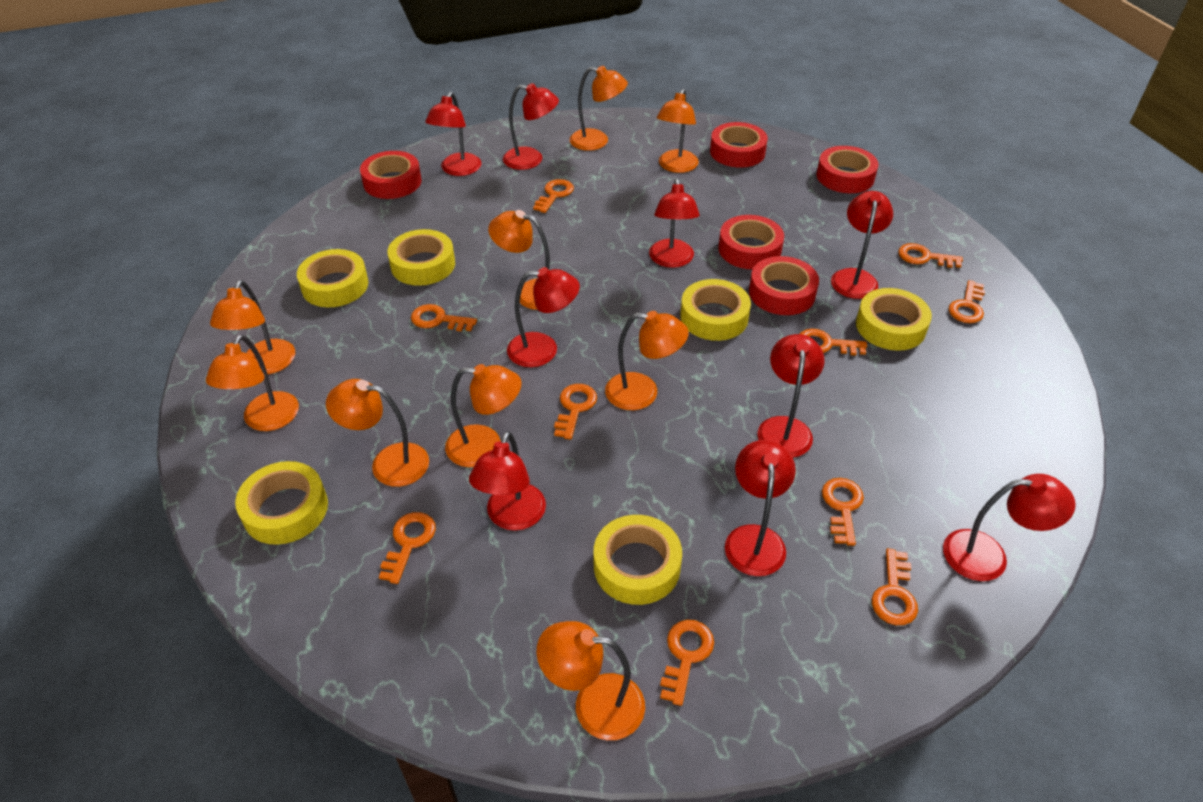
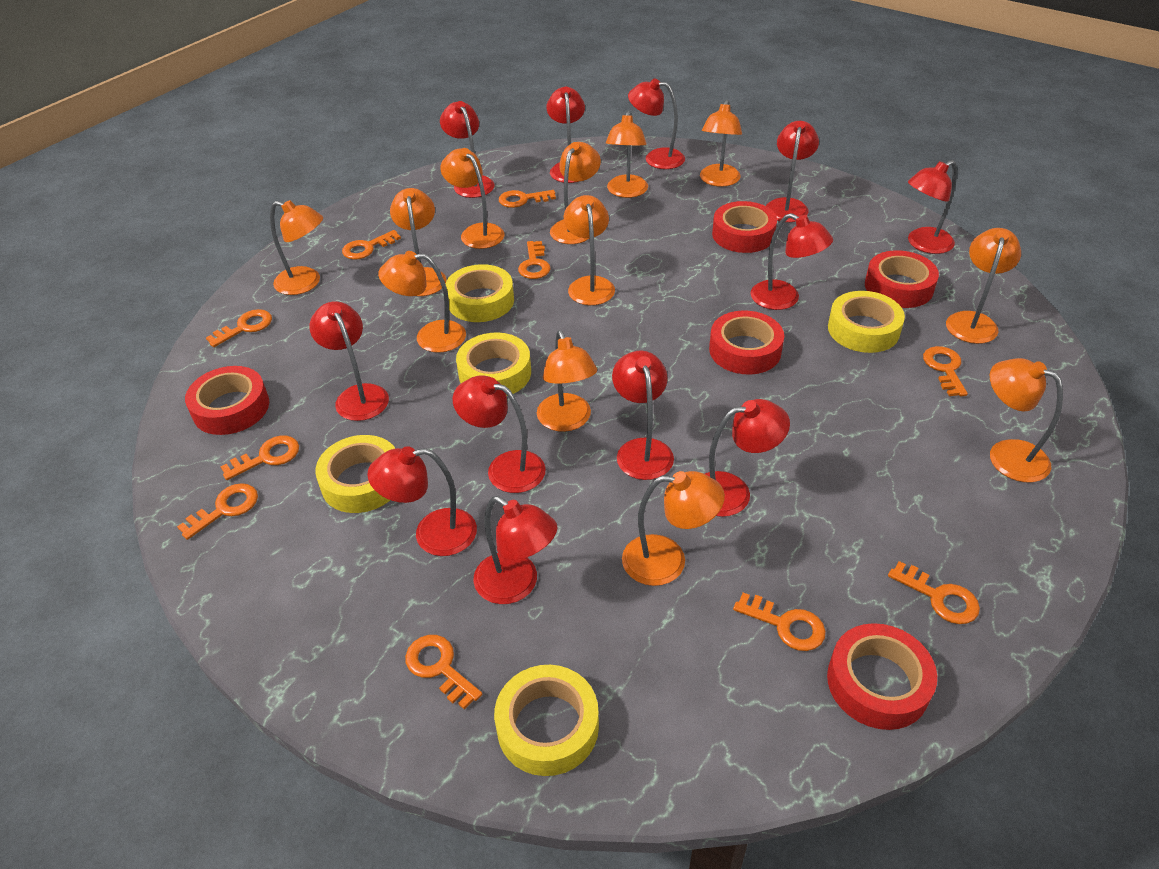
orange lamp: [206,335,299,431] [210,280,295,374] [326,379,429,487] [445,364,521,467] [488,210,550,310] [536,621,645,740] [570,66,628,151] [605,311,689,410] [657,89,699,173] = 9 -> [270,200,323,295] [378,251,466,353] [390,188,446,296] [440,148,504,249] [537,330,597,432] [550,142,601,244] [564,195,615,305] [606,110,648,198] [622,471,725,586] [700,100,742,187] [946,228,1021,344] [990,358,1063,482] = 12
red lamp: [425,92,481,176] [469,431,546,531] [503,83,559,170] [507,267,580,367] [649,178,700,268] [725,440,796,576] [757,334,825,458] [831,191,893,299] [943,474,1076,581] = 9 -> [309,301,389,421] [367,446,477,556] [440,101,494,198] [453,375,546,493] [473,496,557,604] [547,86,585,183] [612,351,674,480] [628,79,685,169] [705,399,790,517] [751,213,833,310] [766,121,819,222] [908,160,957,254] = 12
yellow tape: [235,461,328,545] [297,249,368,307] [387,229,455,286] [594,515,682,605] [680,279,751,341] [856,288,932,351] = 6 -> [315,435,395,513] [446,264,514,322] [456,332,531,396] [494,665,599,776] [828,291,905,353] = 5

